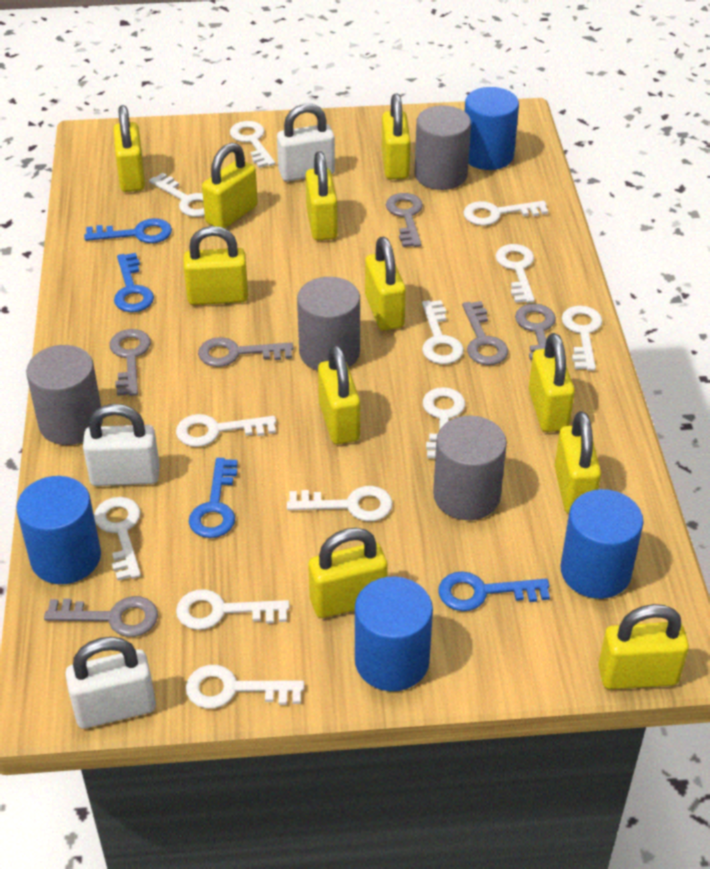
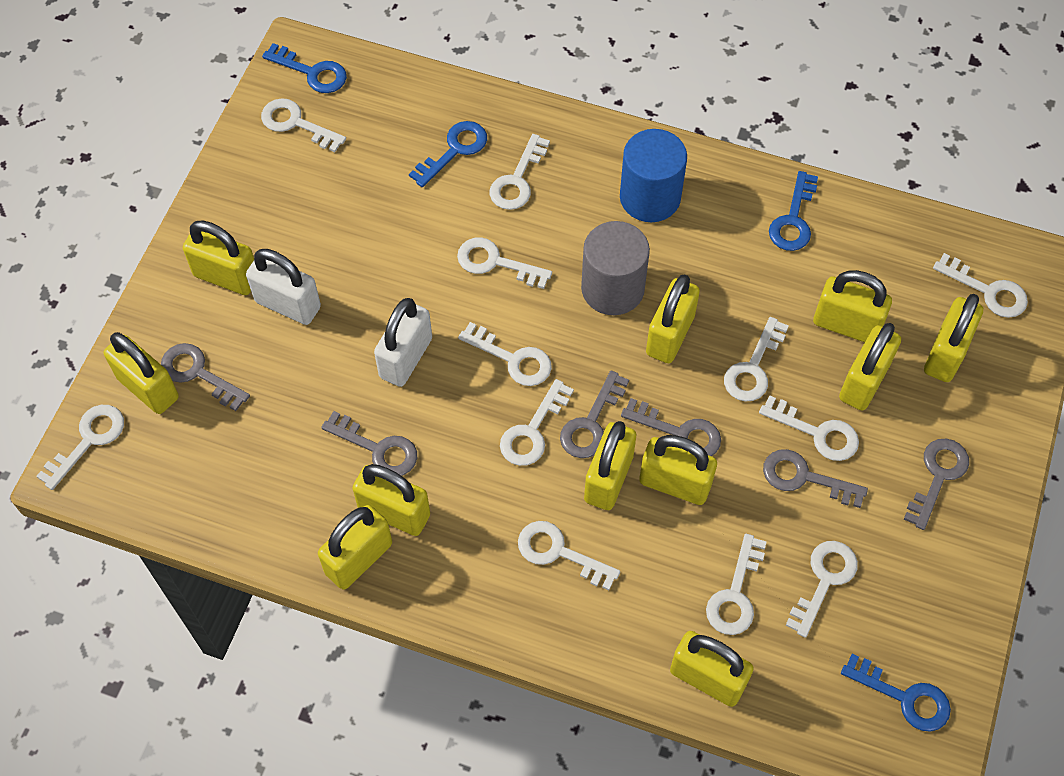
blue cylinder: [16,476,101,584] [355,576,433,691] [465,87,519,170] [561,489,644,599] = 4 -> [620,129,687,222] = 1
grey cylinder: [26,345,103,445] [297,277,360,371] [415,105,471,190] [433,416,507,520] = 4 -> [581,221,650,315] = 1
white padlock: [65,637,156,728] [83,404,160,486] [277,104,335,181] = 3 -> [246,249,321,325] [374,298,432,387] = 2

